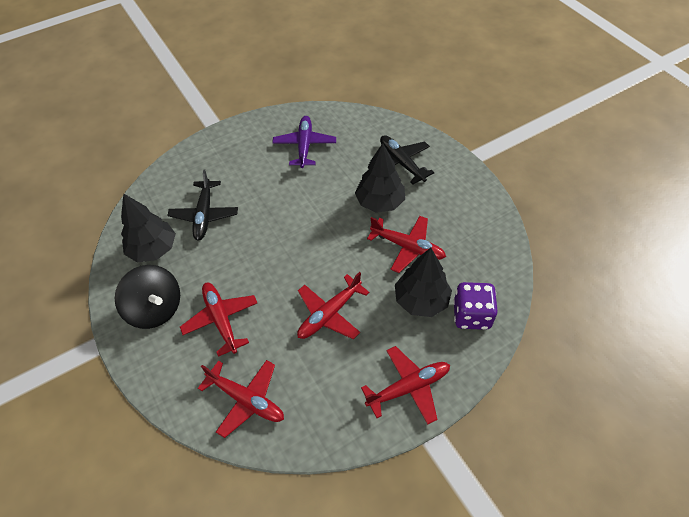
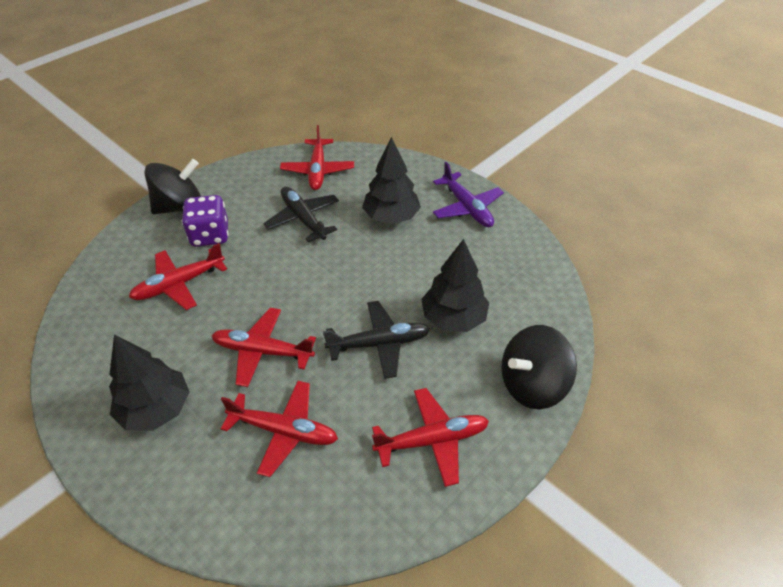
black spinning top: [115,265,180,329] = 1 -> [144,159,201,214] [501,325,577,409] = 2

